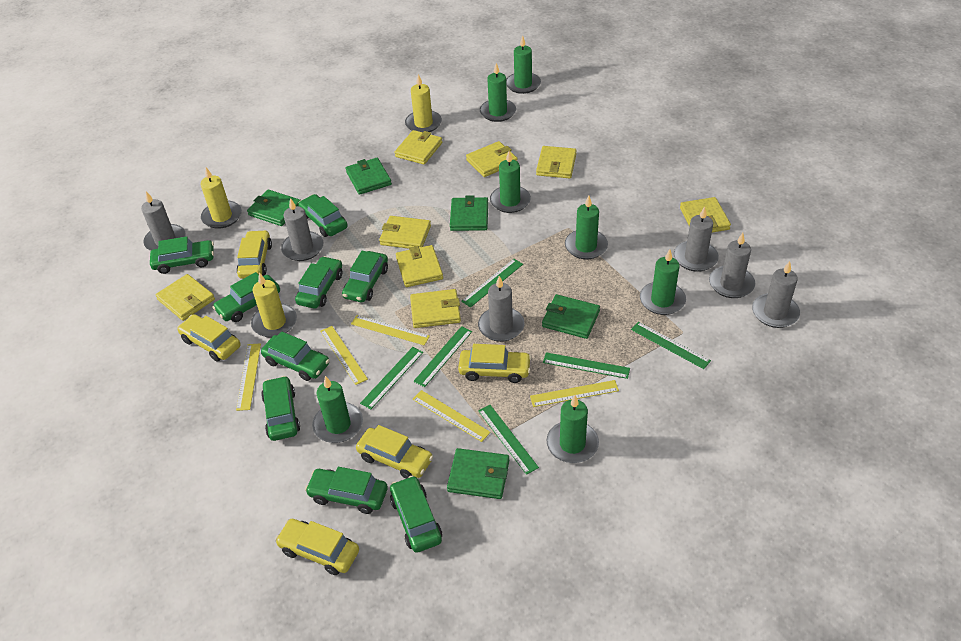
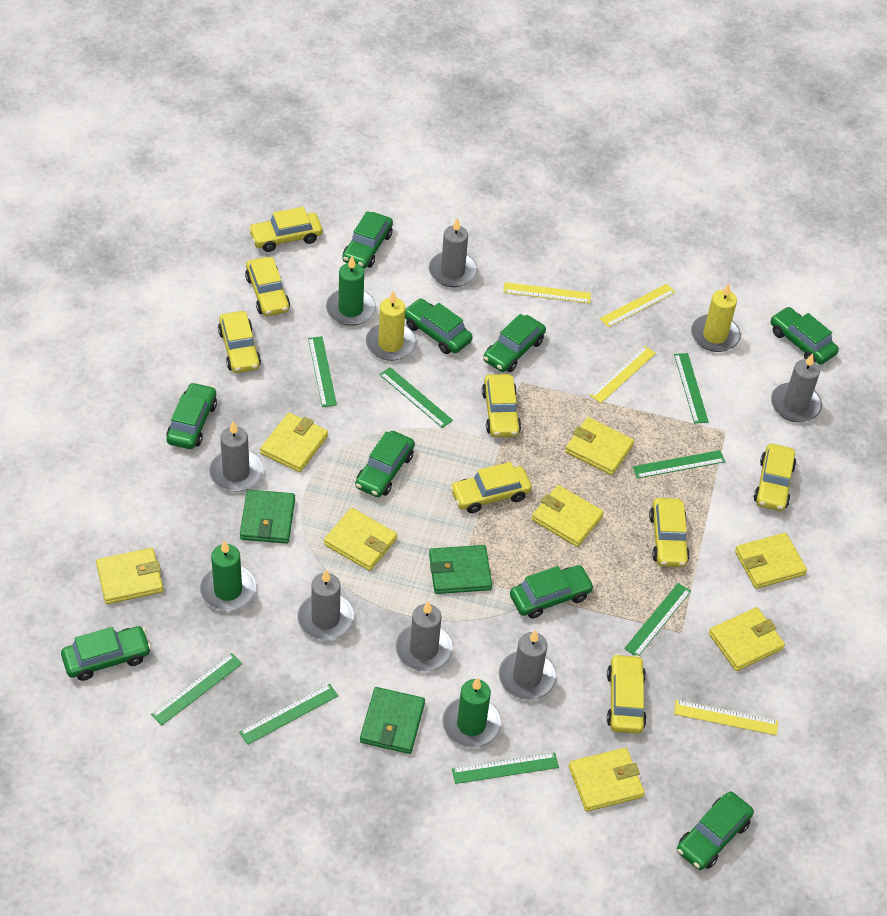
green candle: [312,376,363,443] [480,63,516,122] [490,151,531,213] [506,36,541,94] [547,395,599,463] [565,196,608,259] [640,249,686,315] = 7 -> [199,540,256,611] [326,256,376,326] [442,678,501,748] = 3
green ruler: [360,347,423,409] [413,326,472,387] [461,259,523,307] [478,405,539,475] [543,352,630,379] [631,322,711,369] = 6 -> [151,653,242,725] [239,684,338,745] [308,336,337,407] [380,367,453,428] [452,753,559,784] [624,583,691,656] [633,450,725,479] [674,353,709,424] = 8
green wallet: [247,189,301,226] [346,158,392,195] [447,448,509,499] [450,195,488,231] [542,294,600,339] = 5 -> [240,490,295,544] [360,687,425,754] [429,545,492,594] = 3
yellow candle: [200,168,242,229] [251,273,297,338] [405,74,442,132] = 3 -> [366,291,416,361] [691,283,741,352] = 2
yellow car: [177,314,241,362] [237,230,272,279] [275,519,359,575] [356,425,433,479] [458,344,531,383] = 5 -> [218,311,261,373] [245,257,290,316] [248,207,323,252] [450,462,532,513] [482,374,521,437] [607,654,647,734] [649,498,690,567] [754,444,796,511] = 8
yellow ruler: [236,343,261,411] [320,326,368,385] [351,315,430,345] [413,390,491,442] [530,380,619,407] = 5 -> [503,282,591,303] [590,346,656,403] [600,284,676,328] [674,700,778,735] = 4

